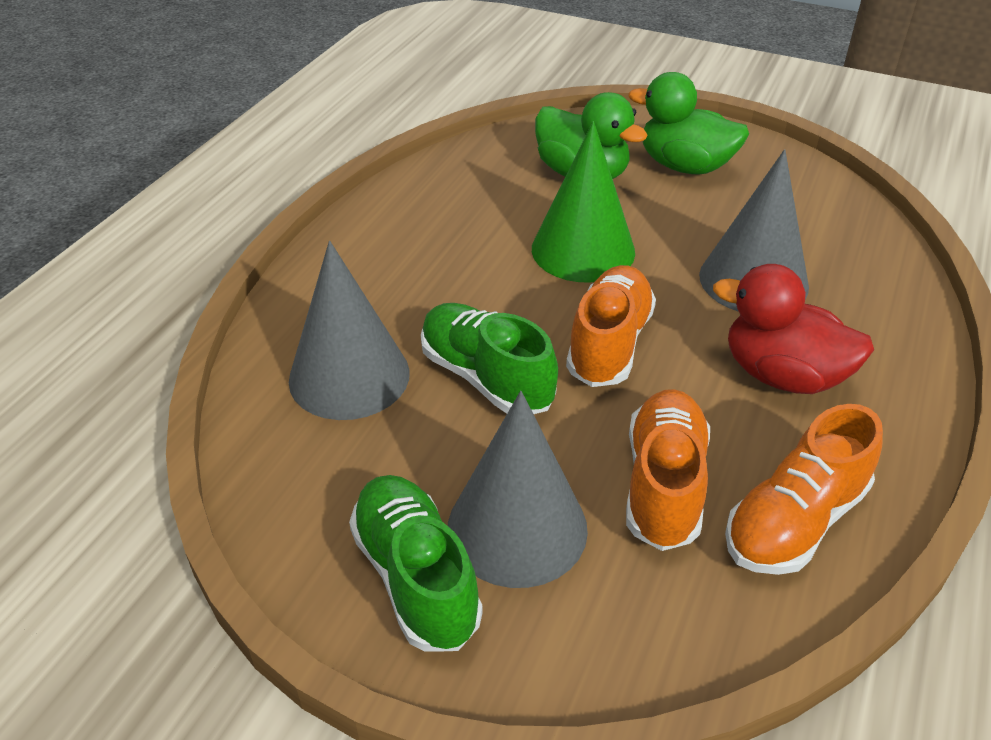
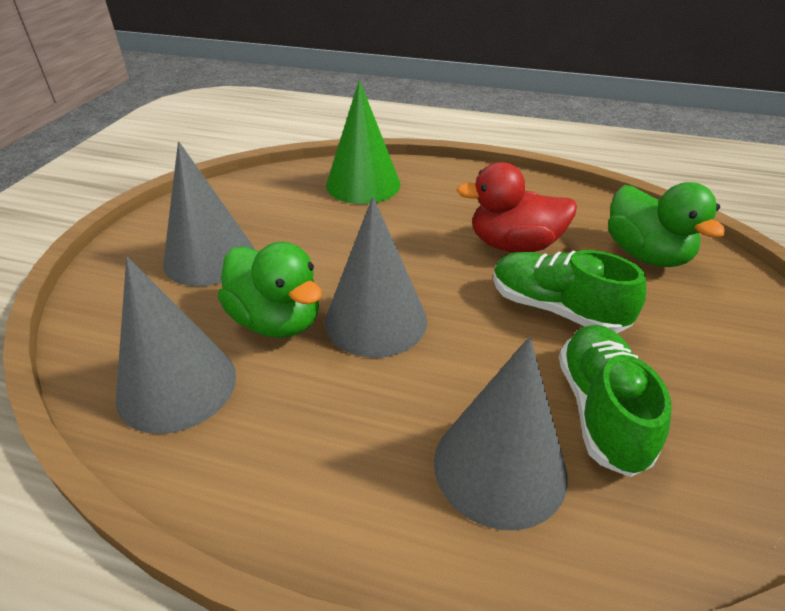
grey cone: [289,241,410,420] [448,391,588,588] [699,149,809,312] = 3 -> [116,257,236,434] [163,141,255,286] [325,197,427,358] [434,337,568,530] = 4
orange shoe: [566,265,656,387] [626,389,710,551] [725,404,883,575] = 3 -> none = 0

